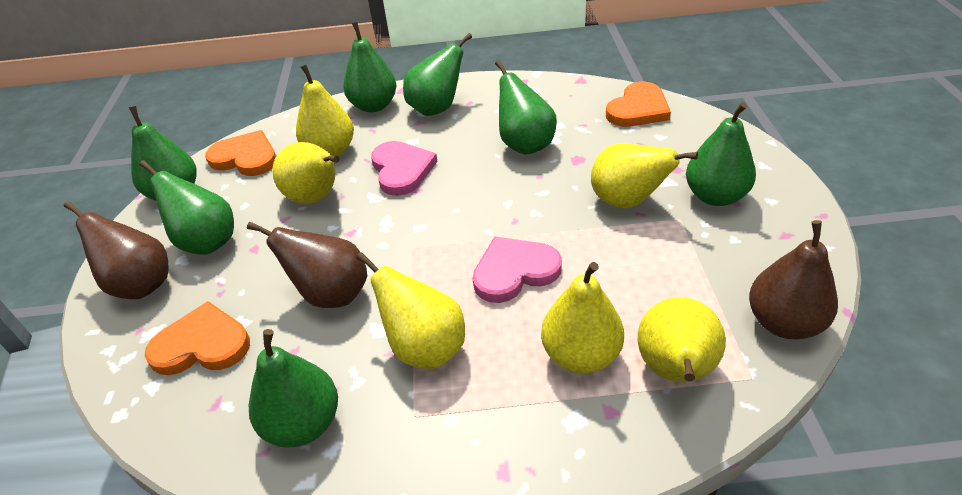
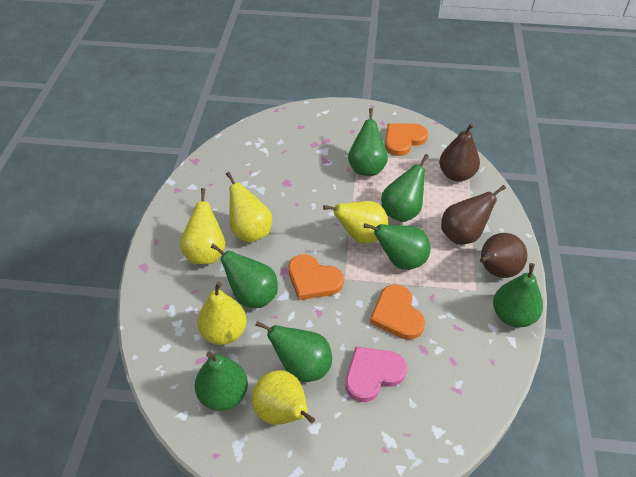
pink heart: [371,141,438,196] [473,236,562,303] = 2 -> [345,347,407,402] = 1
yellow pear: [272,142,339,204] [296,64,354,156] [356,252,465,369] [541,262,624,374] [591,143,698,209] [638,297,726,382] = 6 -> [180,188,225,264] [197,282,247,345] [226,172,272,243] [252,370,315,425] [323,201,388,244] = 5

